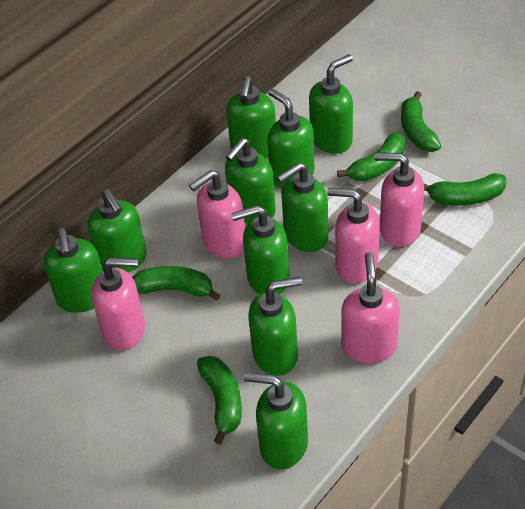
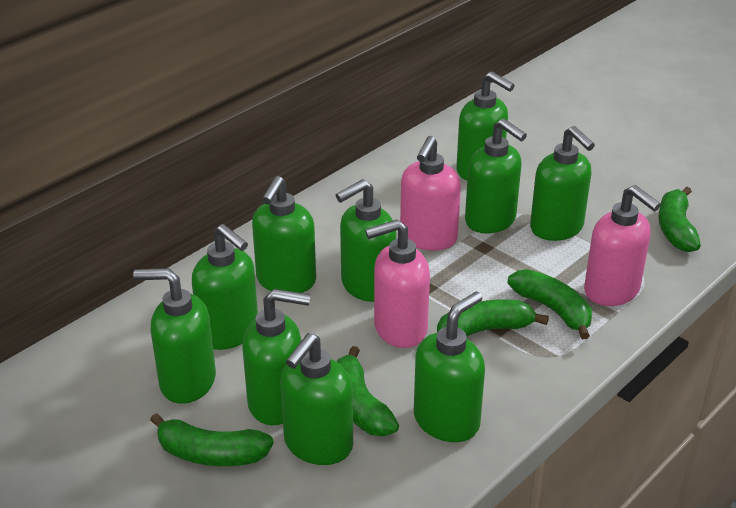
pink soap dispenser: [91,258,145,351] [189,170,245,259] [327,187,380,284] [341,252,400,364] [375,152,424,247] = 5 -> [365,219,430,348] [400,136,461,251] [584,185,661,306] = 3

